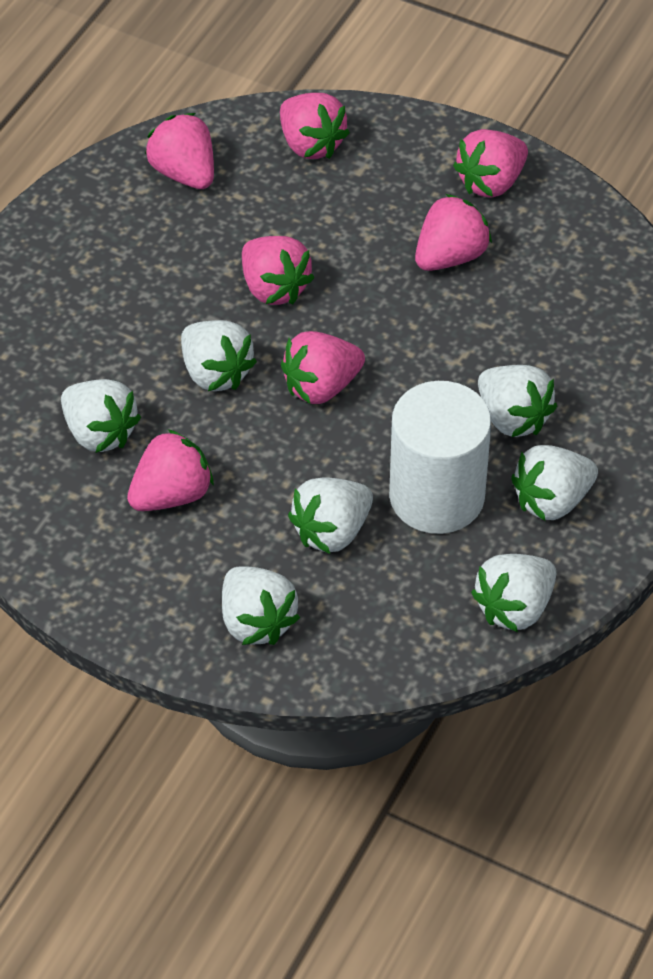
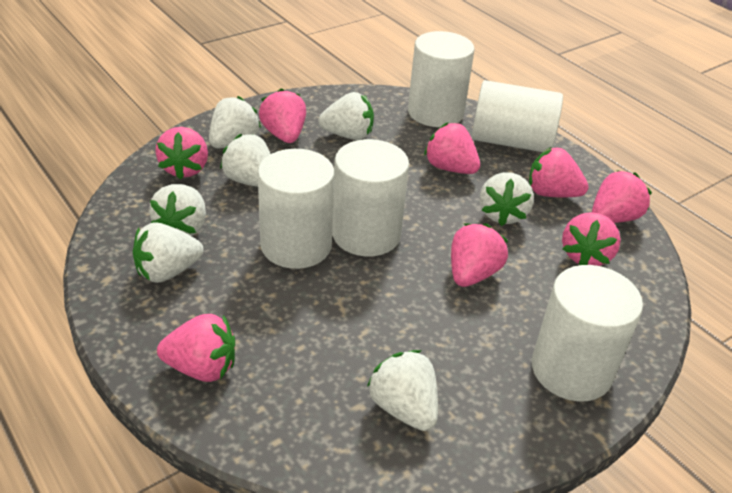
pink strawberry: [127,429,214,511] [145,113,214,189] [242,236,314,305] [280,93,350,159] [281,331,365,404] [415,194,492,271] [453,129,528,198] = 7 -> [155,127,208,180] [157,314,235,382] [259,88,306,143] [424,122,480,174] [451,223,508,287] [529,147,589,197] [562,212,621,266] [592,170,652,223] = 8
white cylinder: [389,381,491,534] = 1 -> [258,149,334,269] [332,139,409,257] [408,31,474,127] [472,80,563,152] [532,265,643,402] = 5

